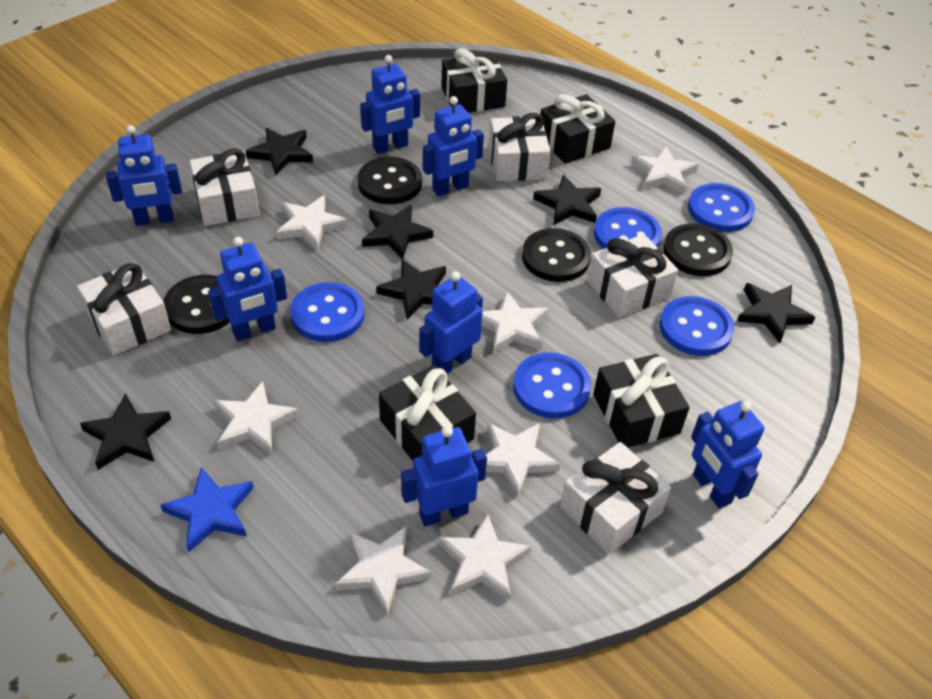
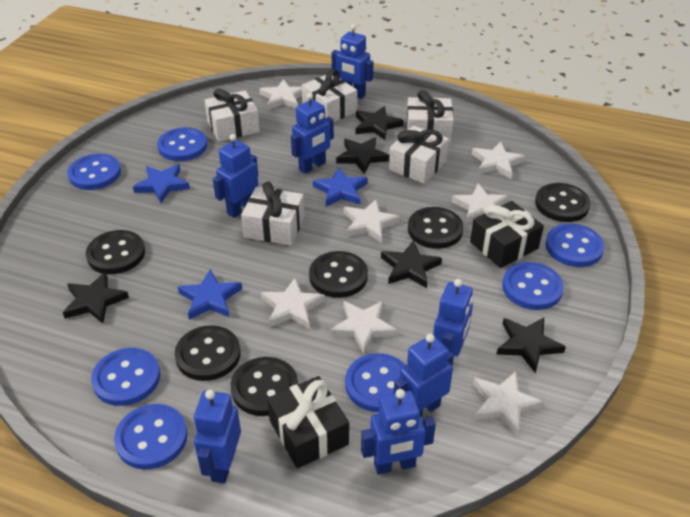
black button: [163,275,230,334] [358,157,422,204] [522,228,591,282] [663,223,733,276] = 4 -> [86,230,145,274] [175,325,241,381] [231,357,298,416] [309,251,368,298] [408,207,463,249] [535,183,591,222] = 6
black gift: [379,365,476,461] [441,48,507,113] [540,94,615,164] [593,354,690,448] = 4 -> [267,376,349,468] [470,201,544,268] = 2
black star: [80,393,171,470] [246,128,313,175] [362,205,433,259] [376,259,446,319] [533,174,601,225] [737,283,815,343] = 6 -> [63,272,129,324] [336,137,389,174] [355,106,404,140] [381,240,442,288] [496,318,566,373] = 5
blue button: [290,282,365,342] [513,352,591,419] [594,207,662,249] [660,296,734,356] [688,183,755,232] = 5 -> [67,154,121,190] [91,348,160,406] [114,404,188,469] [157,127,207,161] [345,353,406,412] [502,262,564,310] [546,223,605,267] = 7
blue star: [160,467,254,552] = 1 -> [133,164,190,203] [178,269,242,320] [313,167,368,207] = 3

